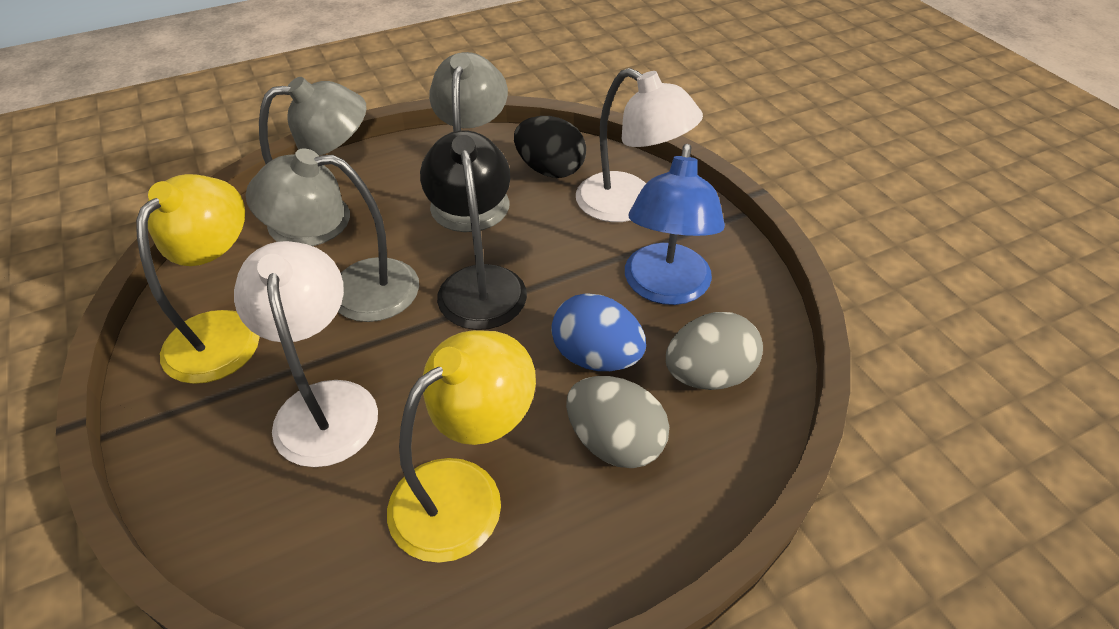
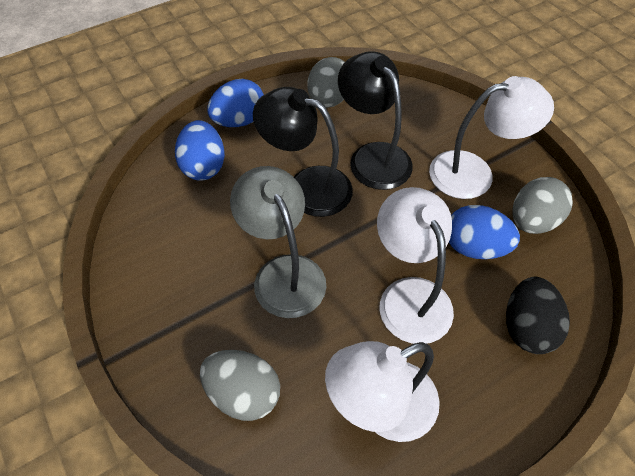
black lamp: [420,130,527,330] = 1 -> [253,87,353,217] [338,51,413,190] = 2
blue egg: [551,293,646,371] = 1 -> [175,120,225,181] [207,79,264,127] [449,205,520,259] = 3
blue lamp: [625,144,725,305] = 1 -> none = 0
grey egg: [566,376,669,468] [666,312,763,390] = 2 -> [200,350,280,421] [307,57,345,108] [512,177,573,234] = 3
grey lamp: [246,149,419,322] [259,77,367,246] [429,52,509,232] = 3 -> [230,166,326,318] = 1
white lamp: [234,241,378,467] [576,68,703,222] = 2 -> [325,341,440,442] [377,187,454,344] [429,76,554,199] = 3
yellow lamp: [136,174,260,384] [387,330,536,563] = 2 -> none = 0

